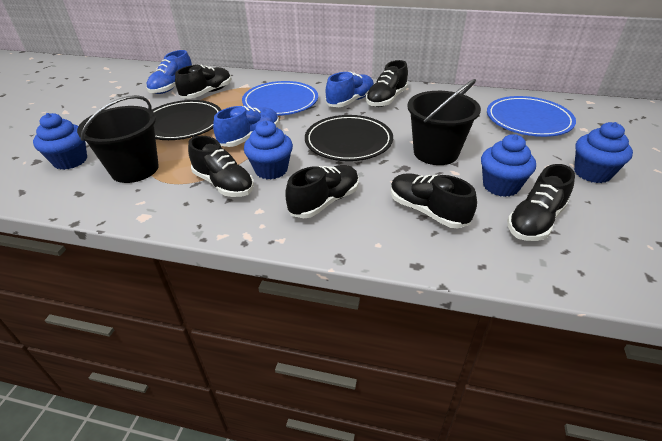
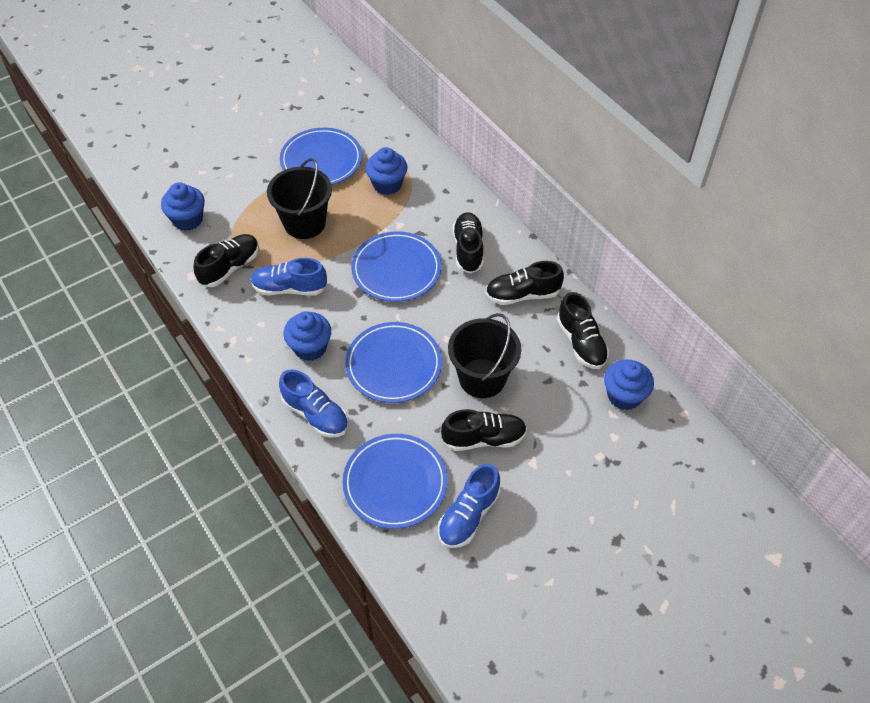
black plate: [152,100,221,140] [305,115,393,161] = 2 -> none = 0
black shoe: [175,65,231,99] [188,136,254,197] [285,165,359,218] [366,60,408,107] [391,174,477,228] [507,164,575,241] = 6 -> [194,234,259,287] [441,409,527,451] [453,212,483,274] [485,261,564,305] [557,292,609,369] = 5
blue plate: [242,81,318,116] [487,96,576,137] = 2 -> [280,128,362,185] [342,434,447,529] [345,322,442,403] [351,232,441,302] = 4

